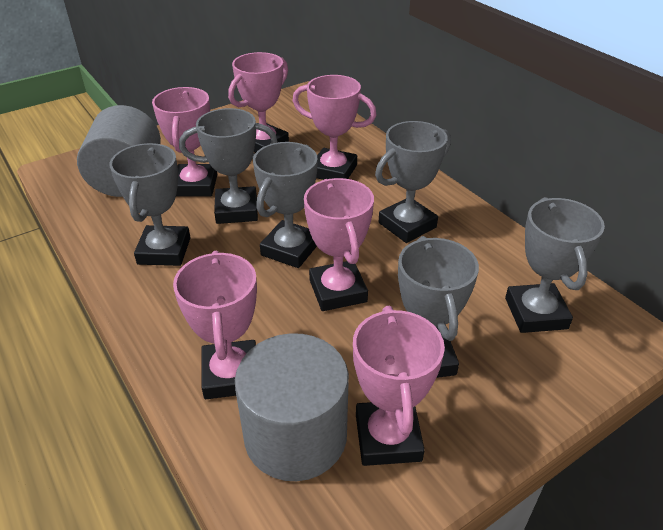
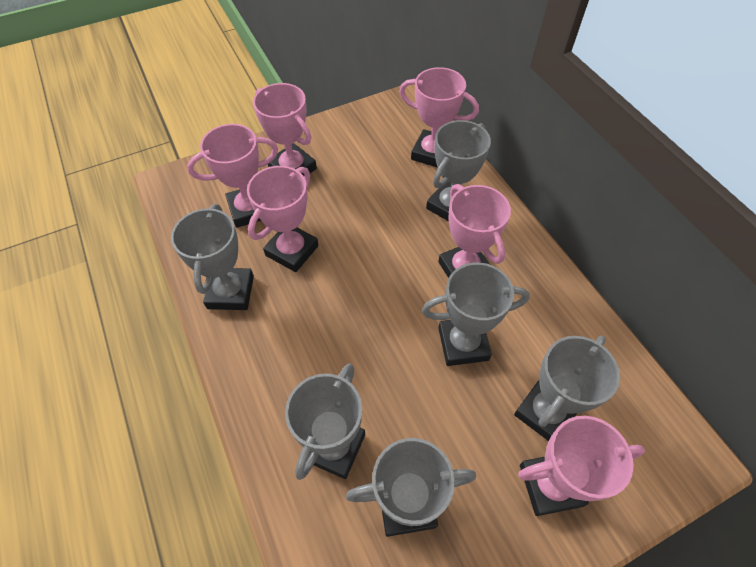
grey cylinder: [77,105,161,197] [235,333,349,481] = 2 -> none = 0

